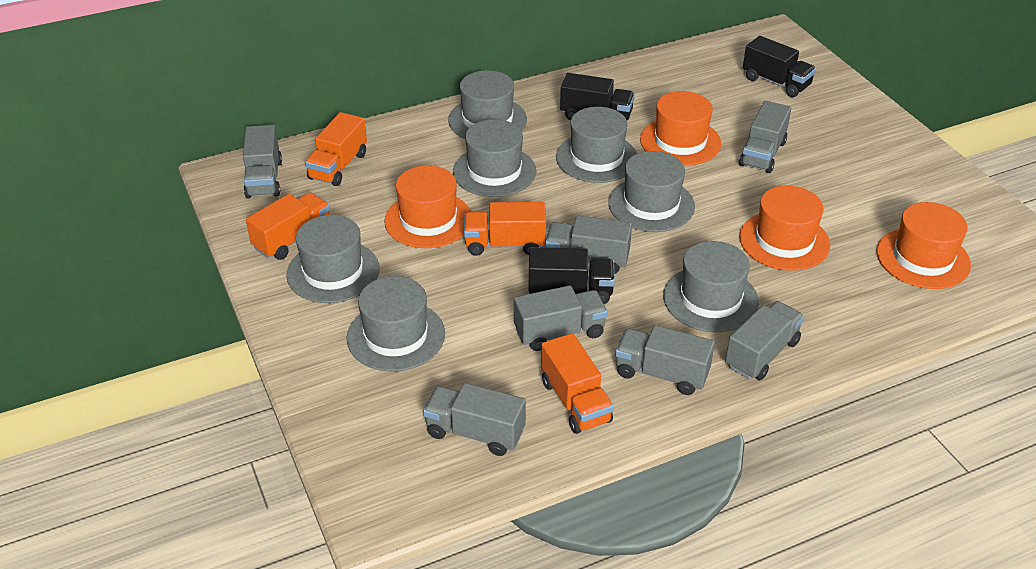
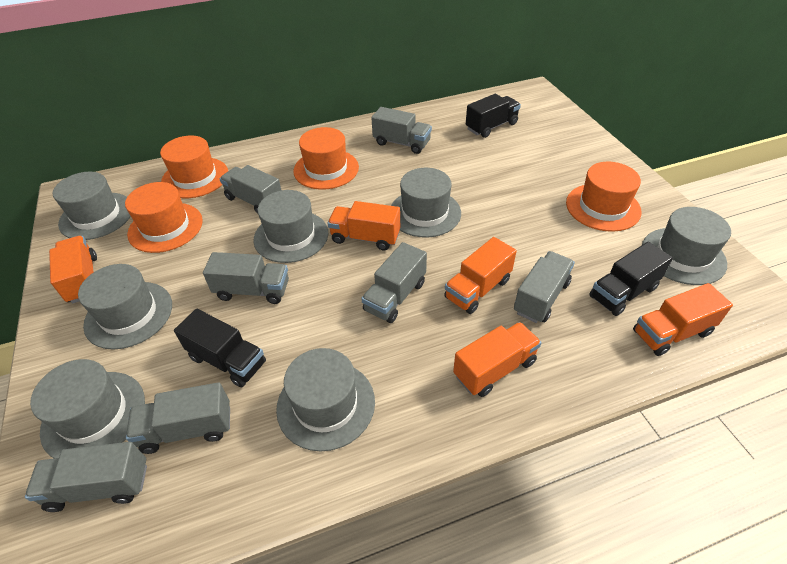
orange truck: [246,192,330,260] [305,112,367,186] [464,202,546,256] [541,333,614,434] = 4 -> [49,236,97,303] [328,201,400,250] [444,237,517,314] [453,322,541,397] [633,283,733,356] = 5

